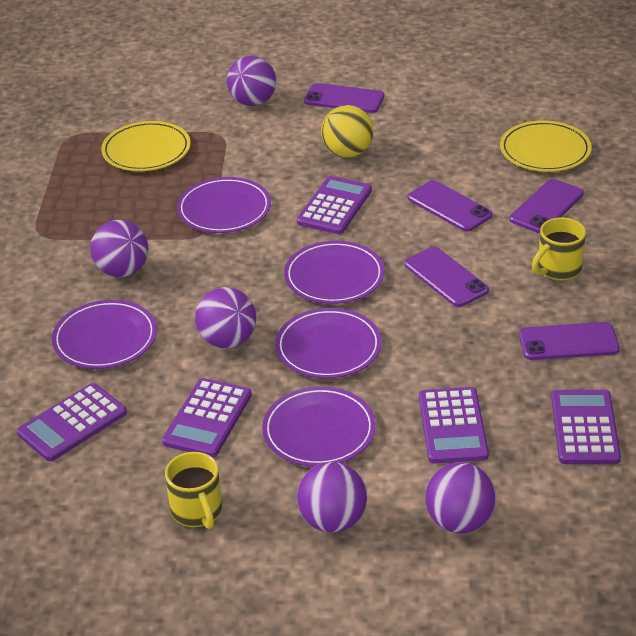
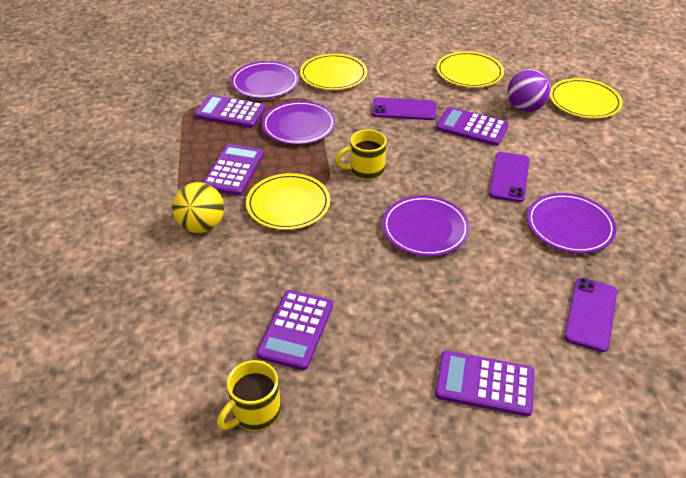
purple ball: [90,220,148,277] [195,287,256,348] [227,56,276,106] [297,462,367,533] [425,462,496,533] = 5 -> [508,69,551,112] = 1
purple phone: [304,83,384,113] [404,247,489,307] [408,180,492,232] [509,179,584,233] [519,322,620,360] = 5 -> [372,97,436,120] [489,152,529,202] [564,278,617,352] = 3
purple plate: [52,300,157,369] [177,177,271,233] [262,386,376,467] [275,308,382,378] [284,241,385,304] = 5 -> [231,61,299,98] [262,101,336,145] [382,195,470,256] [527,193,616,253] = 4
yellow plate: [101,121,191,171] [500,120,592,172] = 2 -> [246,173,330,230] [300,54,367,90] [436,51,504,88] [550,78,623,119] = 4

